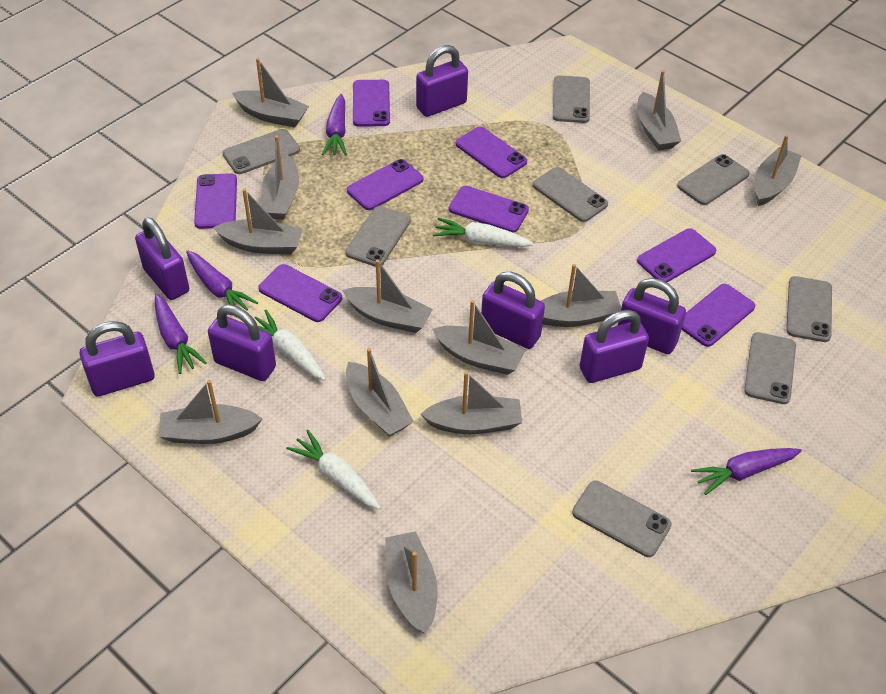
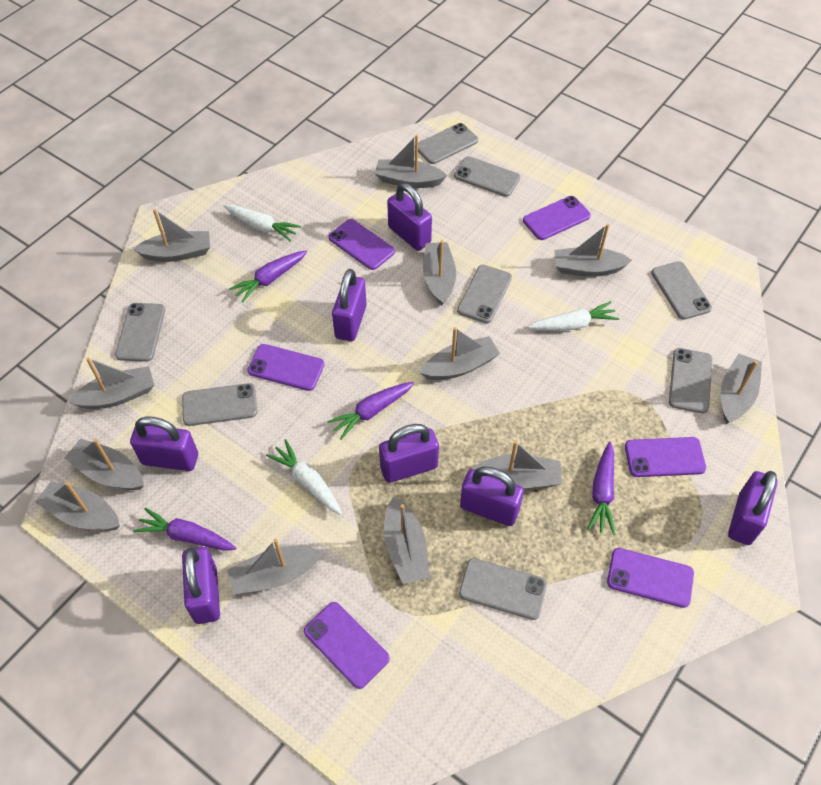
purple phone: [194,173,237,229] [258,264,342,322] [347,159,423,210] [353,80,390,127] [449,186,529,233] [455,127,527,178] [637,228,716,282] [681,284,755,347] = 8 -> [247,344,324,391] [304,602,390,689] [329,219,395,270] [523,196,591,240] [607,548,694,608] [625,437,706,477] = 6

